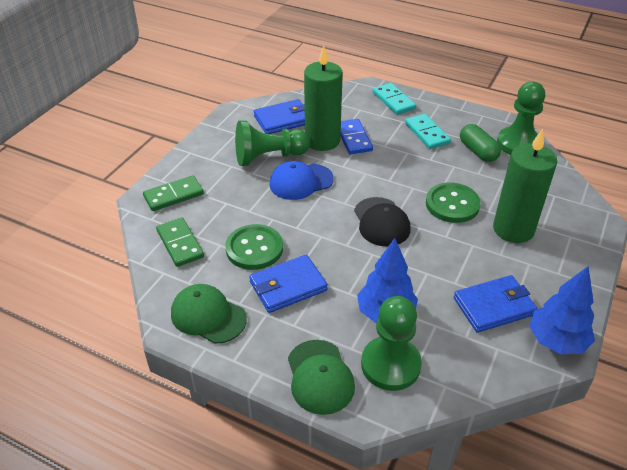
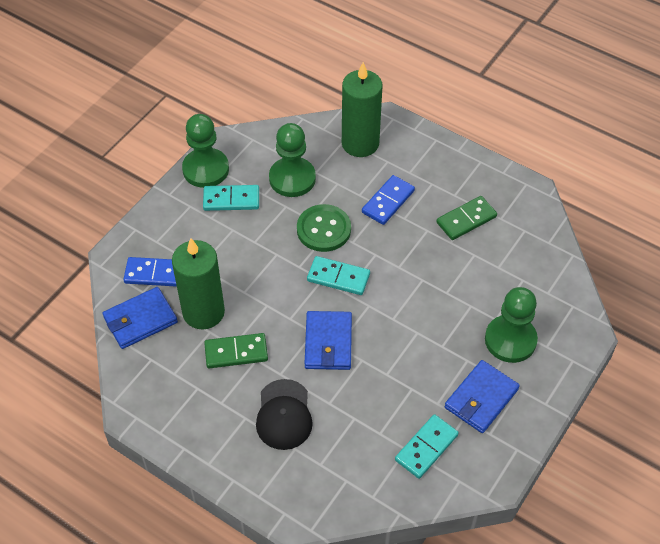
blue cap: [269,161,334,200] = 1 -> none = 0
blue domino: [341,119,373,154] = 1 -> [123,257,177,287] [362,175,415,225] = 2
blue tree: [357,238,418,323] [529,266,595,354] = 2 -> none = 0
green button: [225,224,283,270] [426,183,481,223] = 2 -> [297,204,351,252] = 1
green cap: [171,284,247,344] [288,340,355,415] = 2 -> none = 0
green capsule: [460,124,501,162] = 1 -> none = 0
turquoise domino: [373,83,416,115] [405,114,451,149] = 2 -> [203,185,259,211] [307,256,370,295] [395,414,458,479] = 3

